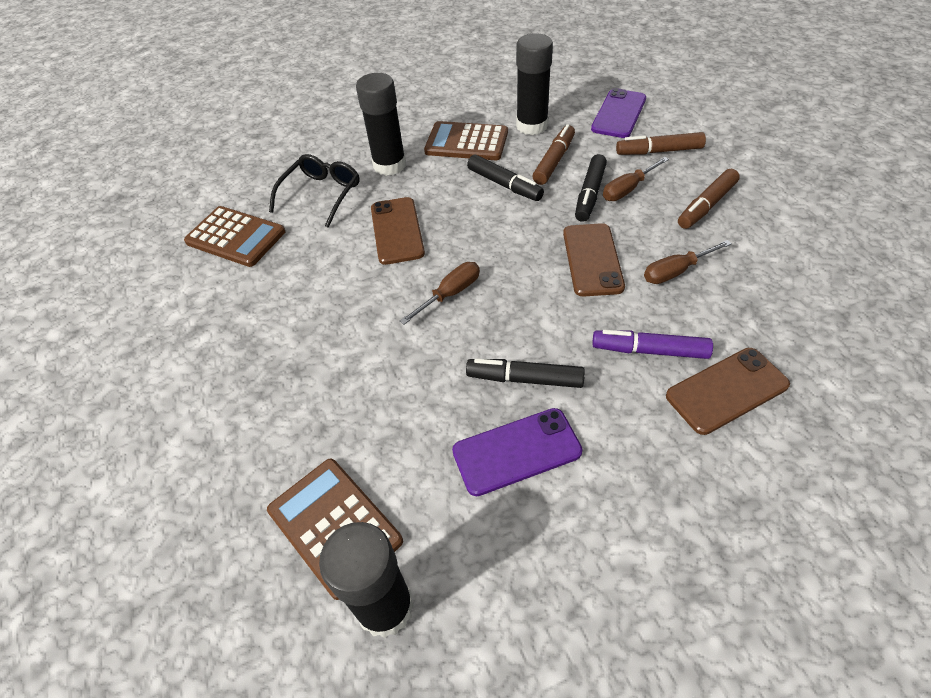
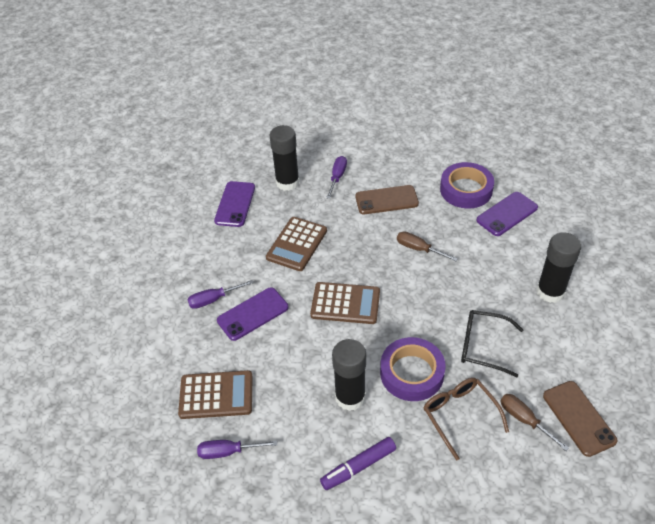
black marker: [466,359,585,388] [467,155,544,201] [575,154,607,222] = 3 -> none = 0
brown glasses: none = 0 -> [423,378,509,461] = 1
brown marker: [532,124,575,185] [616,132,706,155] [678,169,740,229] = 3 -> none = 0
brown phone: [371,197,425,265] [563,223,625,296] [666,348,790,435] = 3 -> [355,185,419,214] [543,381,617,457] = 2
brown screwdriver: [400,262,480,325] [603,157,669,201] [644,240,732,284] = 3 -> [397,231,458,261] [500,394,569,451] = 2
purple phone: [452,408,583,496] [591,88,646,138] = 2 -> [214,181,255,227] [217,287,288,341] [476,192,538,236] = 3
purple screwdriver: none = 0 -> [187,280,254,309] [197,440,278,459] [326,156,347,199] = 3
purple tape: none = 0 -> [380,337,446,401] [440,162,494,208] = 2

